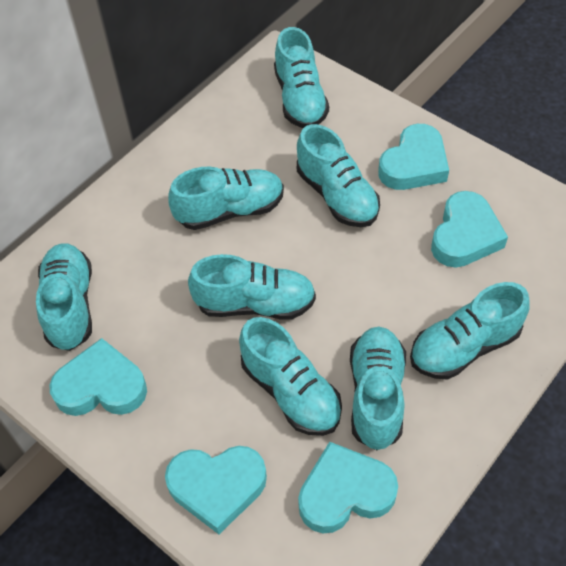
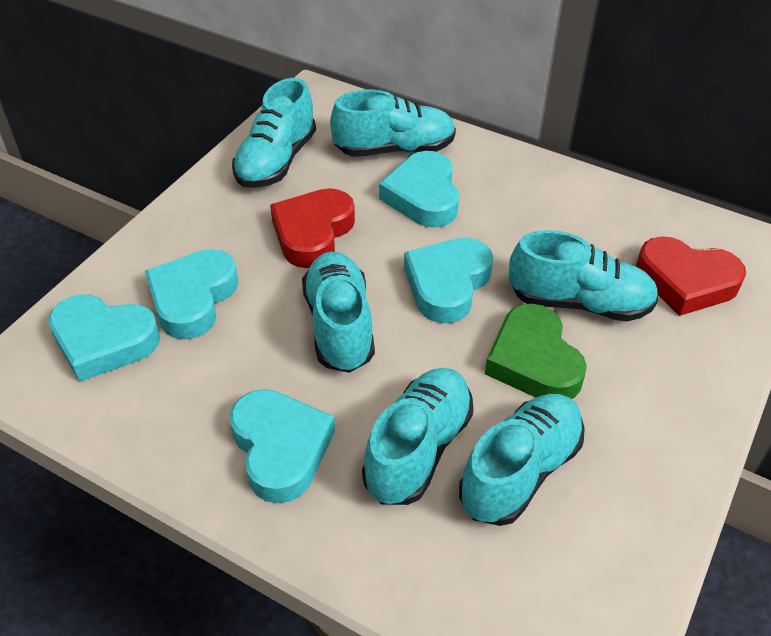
green heart: none = 0 -> [485,304,587,399] = 1
red heart: none = 0 -> [270,188,355,268] [636,236,746,316] = 2
turquoise shoe: [36,243,92,351] [168,167,284,230] [188,254,316,320] [239,317,342,436] [274,27,329,128] [297,124,380,227] [350,327,406,450] [410,282,530,380] = 8 -> [232,78,316,188] [302,252,375,373] [330,89,456,157] [362,368,474,505] [459,394,585,526] [509,230,659,322] = 6

